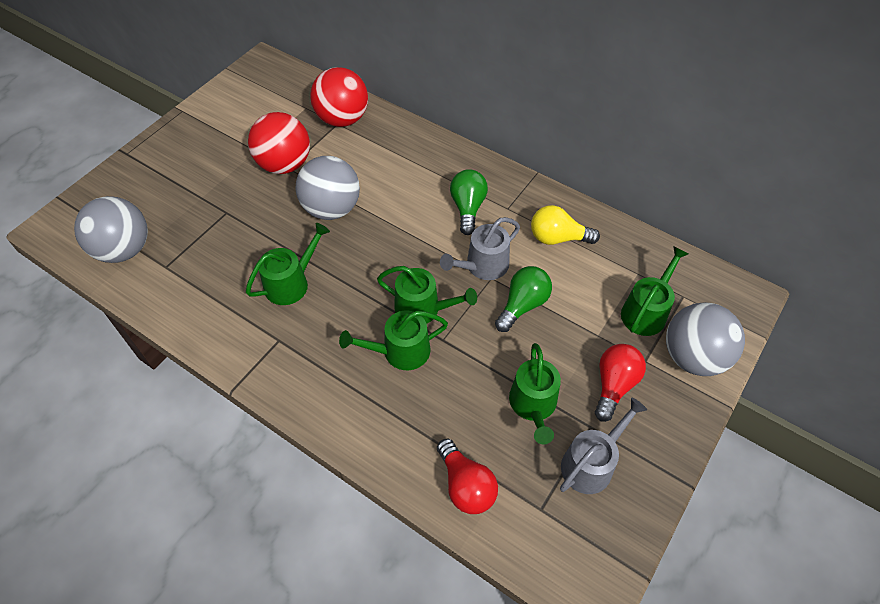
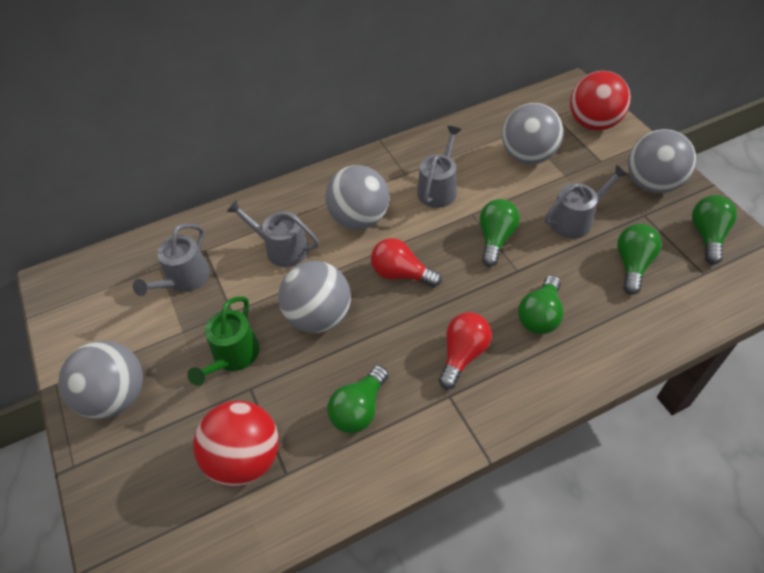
green light bulb: [450,169,488,235] [495,266,552,332] = 2 -> [327,365,388,434] [480,199,520,267] [518,275,564,334] [617,224,662,295] [692,195,737,264] = 5
green watering can: [246,223,330,305] [339,311,448,370] [377,266,477,324] [509,343,561,445] [621,246,688,336] = 5 -> [187,296,260,386] = 1
grey ball: [74,196,148,263] [295,156,360,220] [666,302,745,376] = 3 -> [58,341,143,419] [278,261,351,333] [325,165,389,230] [502,103,564,164] [628,129,696,193] = 5
grey watering can: [440,217,520,280] [560,397,647,494] = 2 -> [133,224,210,296] [227,199,319,267] [417,126,462,208] [545,165,628,239] = 4
yellow light bulb: [531,205,600,245] = 1 -> none = 0

